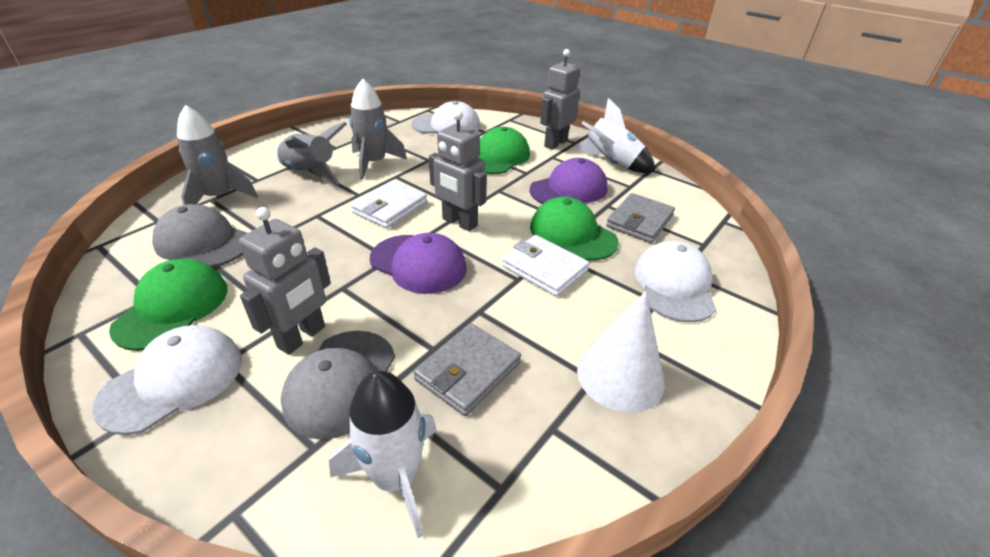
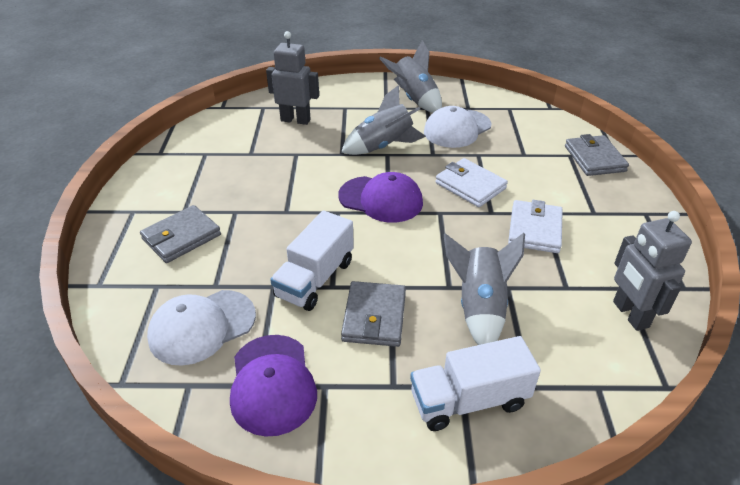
green cap: [109,259,228,351] [477,127,530,174] [530,197,619,261] = 3 -> none = 0
grey cap: [152,204,247,267] [281,331,395,440] = 2 -> none = 0
grey robot: [239,207,331,355] [429,110,487,231] [540,49,580,150] = 3 -> [266,31,319,125] [613,211,692,331] = 2
grey wallet: [414,323,521,416] [606,193,675,243] = 2 -> [140,205,221,263] [341,281,406,347] [565,134,629,176] = 3
white cap: [92,325,242,435] [412,101,480,133] [635,241,716,322] = 3 -> [147,290,256,366] [424,106,491,148] = 2
white cone: [577,291,665,412] = 1 -> none = 0
white rocket: [329,371,437,538] [574,98,656,173] = 2 -> none = 0
white truck: none = 0 -> [270,211,354,311] [410,336,541,431] = 2

